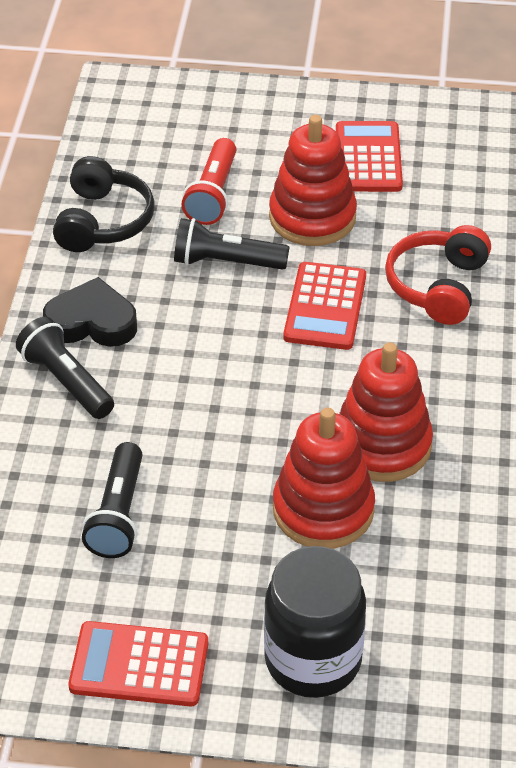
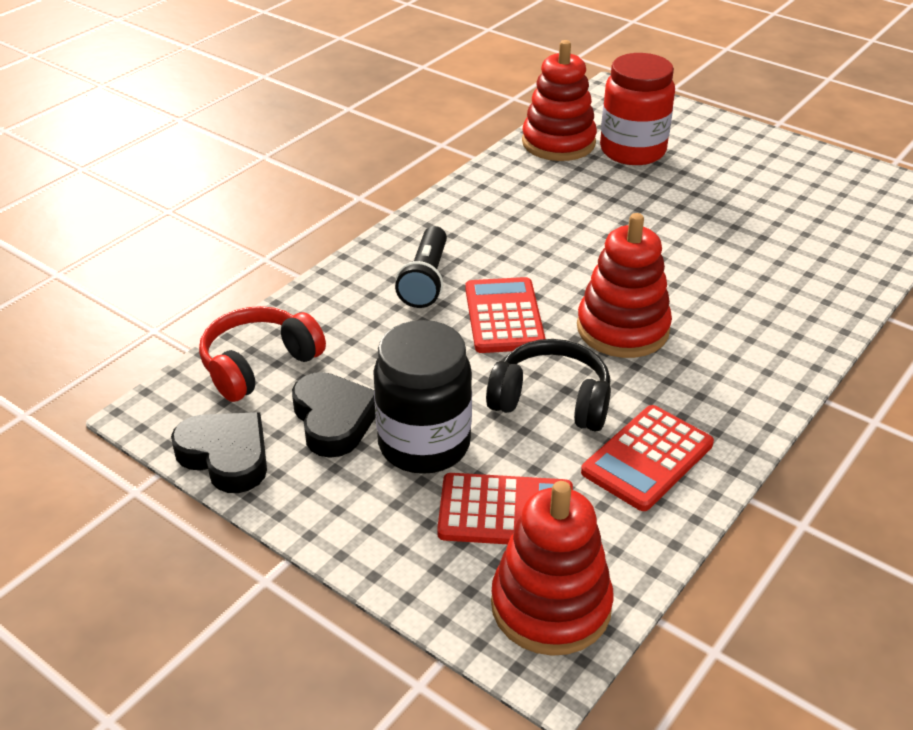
black flashlight: [16,317,114,419] [82,442,143,558] [174,218,289,270] = 3 -> [395,226,447,308] = 1
black heart: [43,277,137,347] = 1 -> [171,412,267,493] [292,372,376,458] = 2
red flashlight: [181,138,236,225] = 1 -> none = 0
red jar: none = 0 -> [600,53,675,165] = 1

